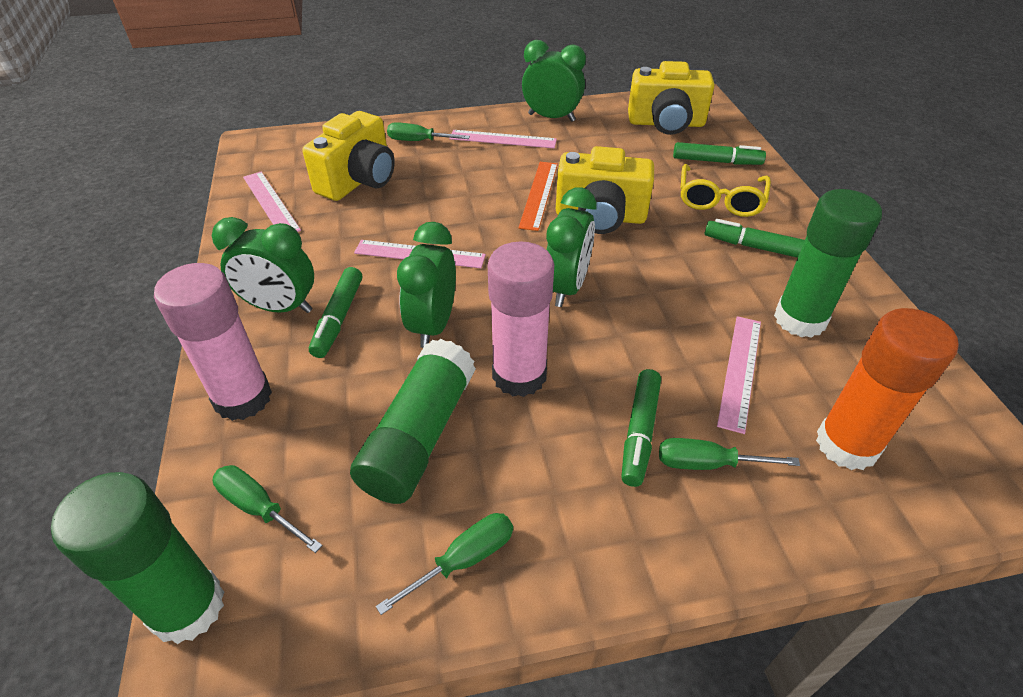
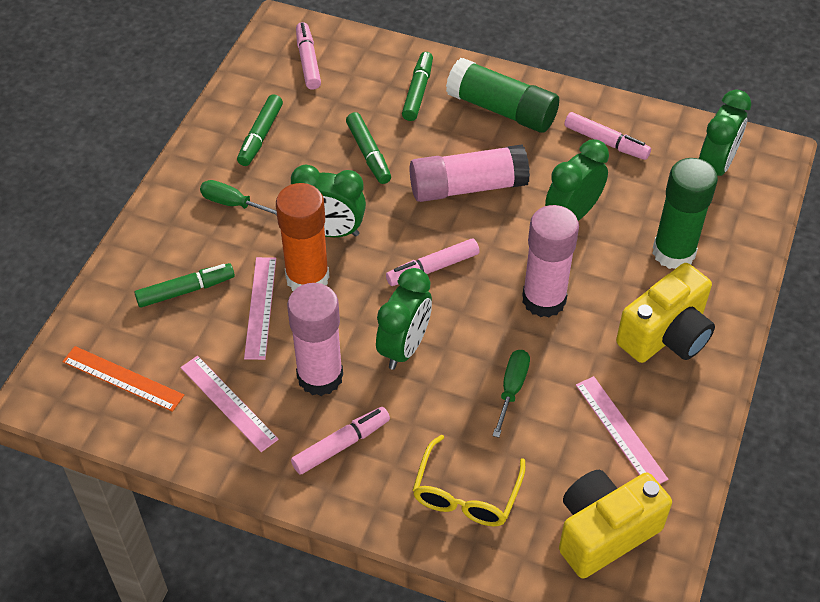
green glue stick: [51,472,225,644] [350,339,476,504] [774,189,882,338] = 3 -> [446,58,559,133] [652,158,718,269] = 2
green screwdriver: [213,465,323,553] [376,513,513,615] [387,122,470,141] [659,438,800,470] = 4 -> [200,180,277,215] [493,350,530,438] = 2
pink glue stick: [154,263,272,421] [488,241,554,397] = 2 -> [287,283,343,396] [410,144,530,202] [522,205,579,317] = 3
pink marker: none = 0 -> [291,407,390,475] [296,22,321,90] [386,238,480,286] [564,112,651,160] = 4
pink ruler: [243,172,301,232] [354,240,486,268] [449,130,557,148] [717,316,761,434] = 4 -> [180,356,279,452] [244,257,276,360] [576,376,668,484] = 3
yellow camera: [303,111,395,201] [556,146,654,234] [628,61,714,135] = 3 -> [559,470,672,579] [616,263,715,363] = 2

